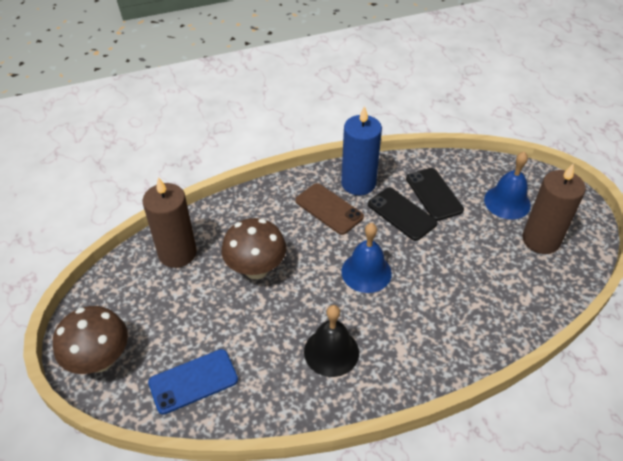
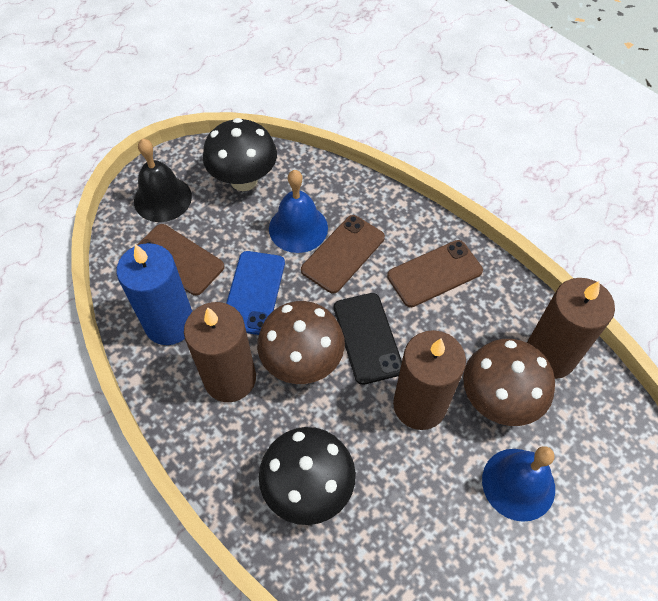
black mushroom: none = 0 -> [203,118,277,191] [259,427,356,525] = 2
black phone: [368,188,437,241] [406,168,464,221] = 2 -> [334,293,402,385] = 1
brown candle: [143,177,197,268] [522,163,586,254] = 2 -> [184,302,256,402] [393,330,466,430] [527,278,615,379] = 3
brown phone: [295,183,364,235] = 1 -> [137,224,224,296] [301,215,385,294] [387,240,483,307] = 3

